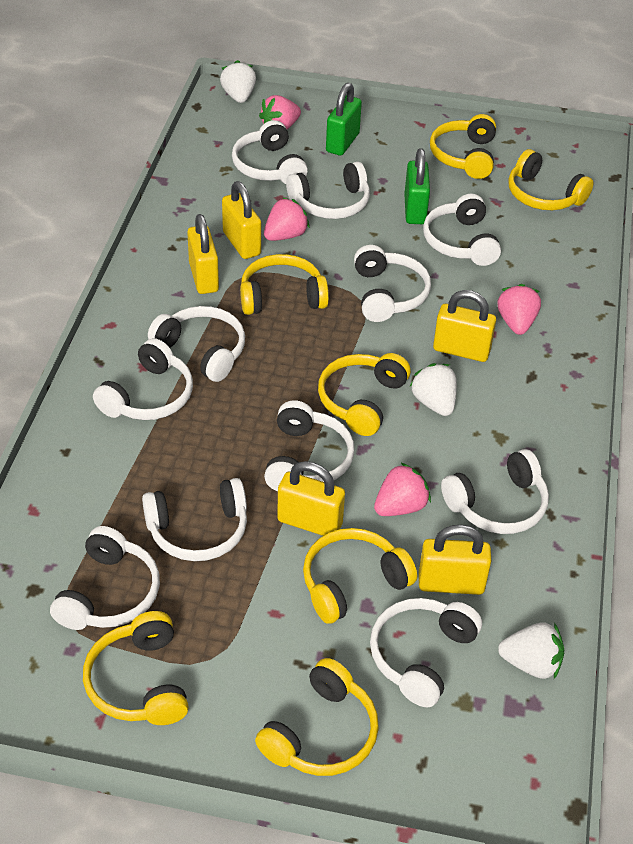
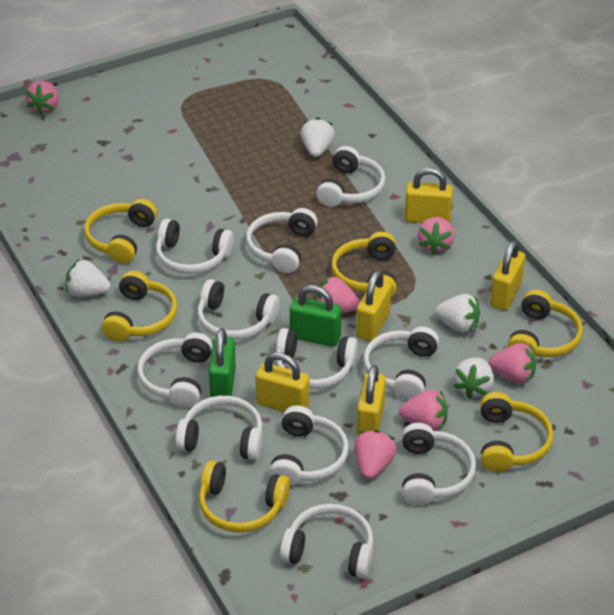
pink strawberry: [259,95,301,129] [264,197,310,241] [374,463,431,516] [498,284,541,335] = 4 -> [26,81,59,115] [316,275,360,313] [354,430,396,479] [399,390,448,431] [418,217,455,255] [489,343,536,383] = 6
white strawberry: [220,60,256,103] [410,363,457,416] [498,622,564,679] = 3 -> [66,259,111,297] [300,117,335,157] [435,294,480,333] [453,357,494,399] = 4
yellow headphones: [83,611,189,725] [240,254,329,315] [255,658,379,776] [303,528,417,624] [318,353,411,436] [430,114,496,179] [508,149,594,210] = 7 -> [84,199,157,264] [101,271,177,341] [199,460,290,533] [331,232,396,297] [481,392,553,472] [507,290,583,357] = 6

